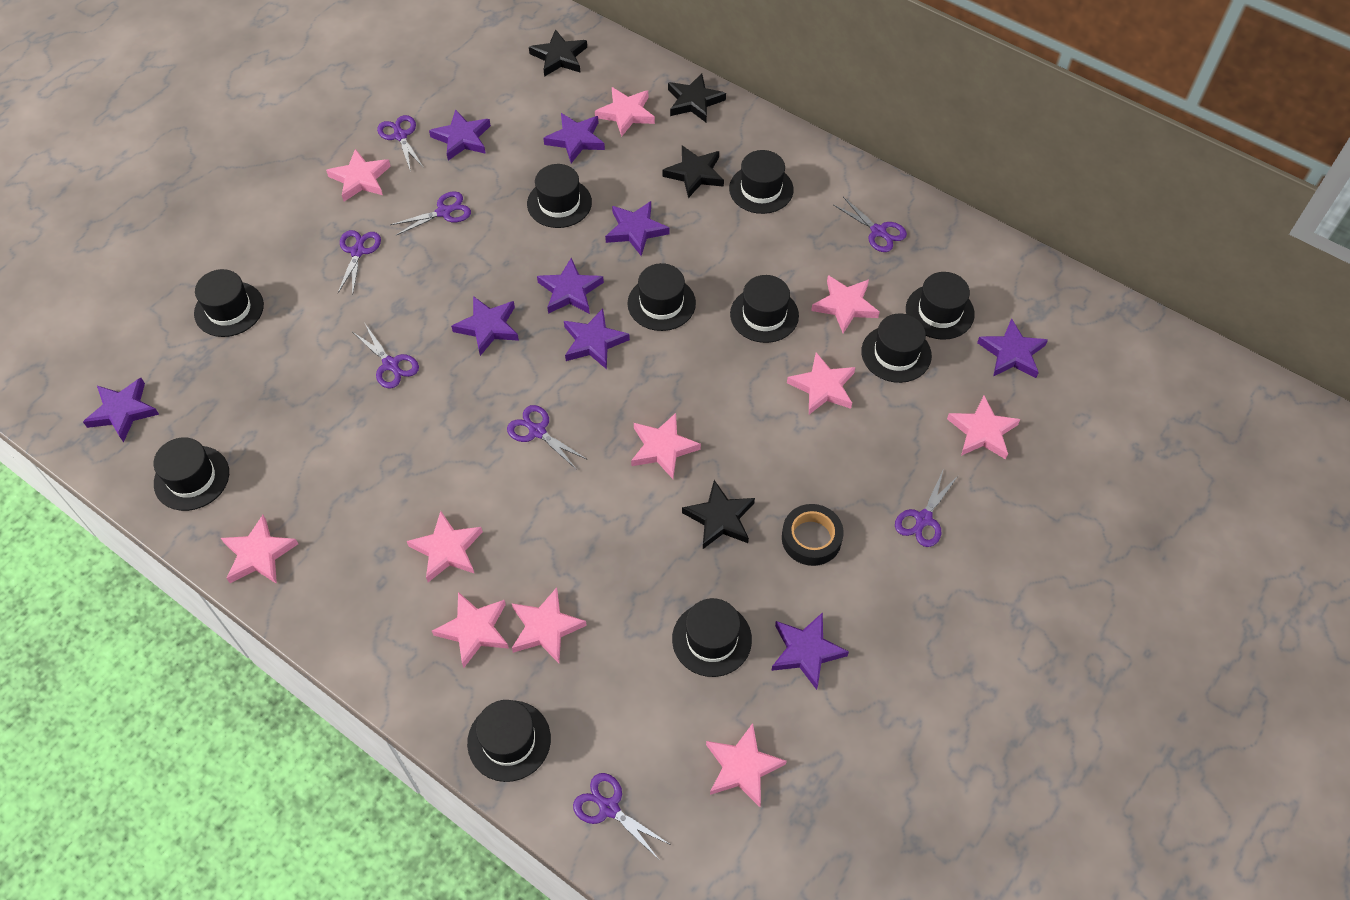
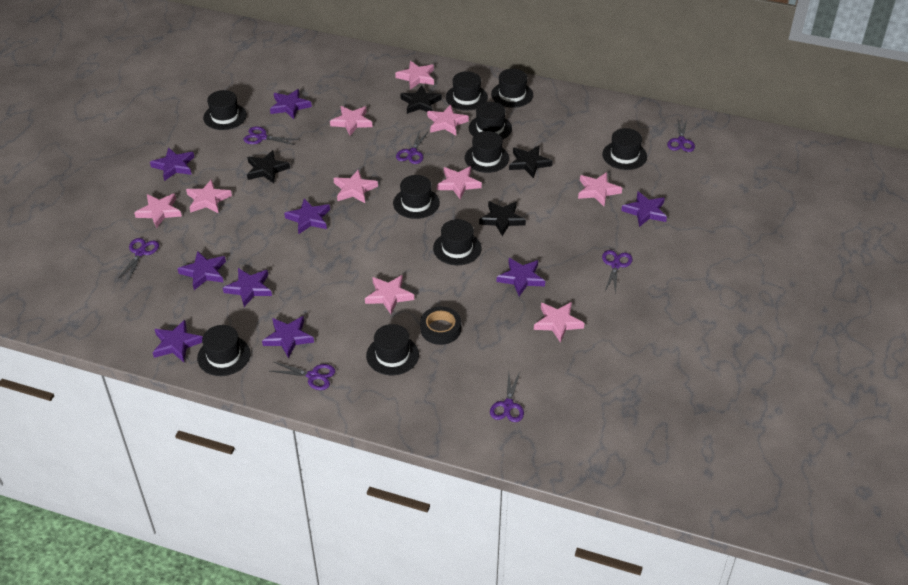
pink star: [221,515,298,584] [326,149,391,202] [407,511,483,582] [432,592,509,668] [512,587,587,663] [595,87,655,137] [631,413,701,479] [706,723,787,807] [787,352,855,414] [811,275,880,333] [947,396,1020,459] = 11 -> [134,193,182,229] [186,179,232,213] [330,106,373,136] [333,170,378,203] [365,275,414,314] [395,61,434,90] [427,105,469,135] [437,166,482,200] [534,302,585,343] [578,172,622,206] = 10
purple scissors: [338,230,381,295] [353,324,419,389] [377,115,424,172] [390,191,471,236] [507,405,588,470] [573,773,671,858] [834,197,907,252] [895,471,959,547] = 8 -> [118,238,159,281] [244,126,298,145] [271,362,335,390] [396,130,429,164] [490,372,524,422] [602,250,633,294] [667,120,695,152] = 7

